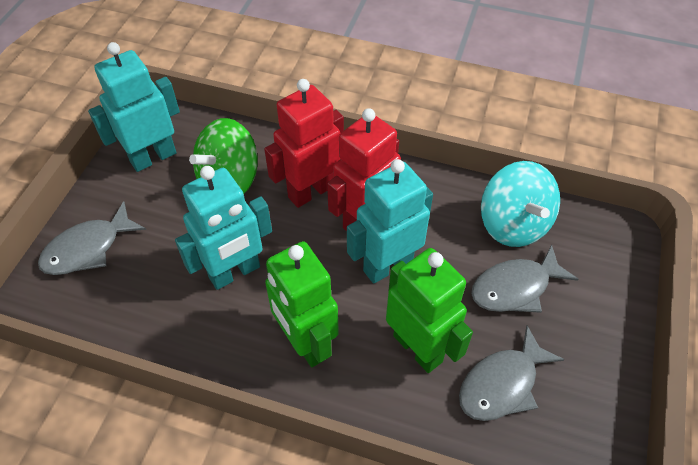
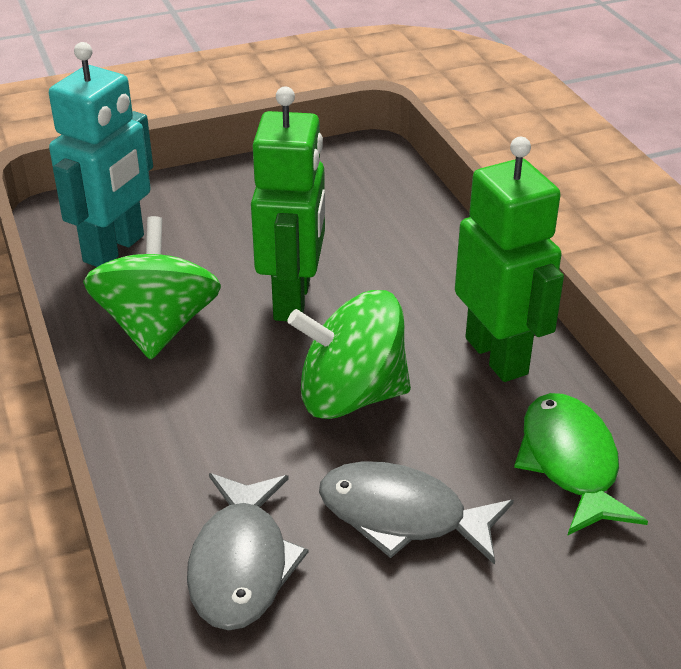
green fish: none = 0 -> [514,393,648,536] = 1
green spinning top: [189,118,258,194] = 1 -> [83,216,221,360] [287,290,411,419] = 2
grey fish: [38,201,146,275] [459,326,565,421] [471,245,578,313] = 3 -> [187,473,309,630] [319,461,514,565] = 2
red robot: [264,79,344,208] [327,108,401,231] = 2 -> none = 0
turquoise robot: [88,42,180,172] [175,166,272,290] [347,159,433,284] = 3 -> [49,42,153,267] = 1
turquoise spinning top: [481,161,560,247] = 1 -> none = 0

